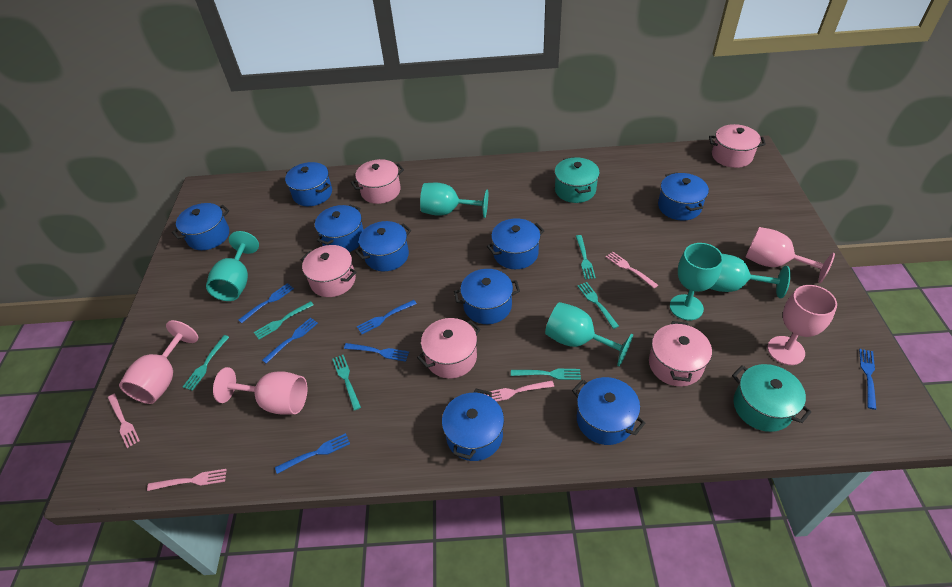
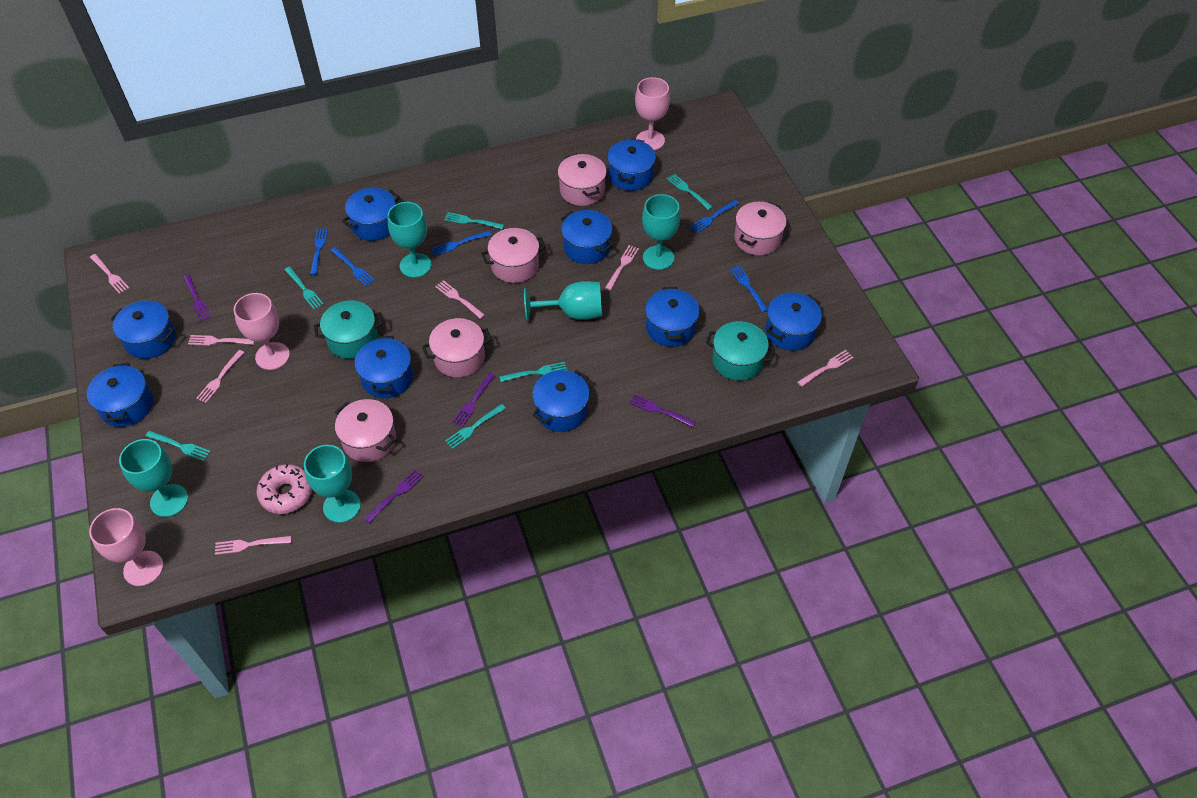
blue fork: [239,283,294,323] [262,318,318,364] [275,433,350,474] [344,343,409,362] [357,300,417,334] [859,349,876,410] = 6 -> [310,229,328,275] [330,247,375,286] [431,231,492,256] [689,200,739,234] [730,265,767,312] = 5
pink donut: none = 0 -> [256,464,312,514] = 1
pink fork: [108,394,140,448] [147,469,227,491] [485,380,554,402] [606,252,658,289] = 4 -> [90,254,129,294] [188,335,255,346] [196,350,245,403] [215,536,291,555] [435,280,485,319] [605,245,639,290] [797,350,854,387] = 7
pink goblet: [119,320,198,404] [213,367,307,415] [746,227,835,283] [768,285,837,365] = 4 -> [89,508,163,586] [234,293,290,370] [635,77,670,150] = 3
purple fork: none = 0 -> [183,275,211,322] [364,469,424,523] [452,373,496,427] [630,394,696,427] = 4

